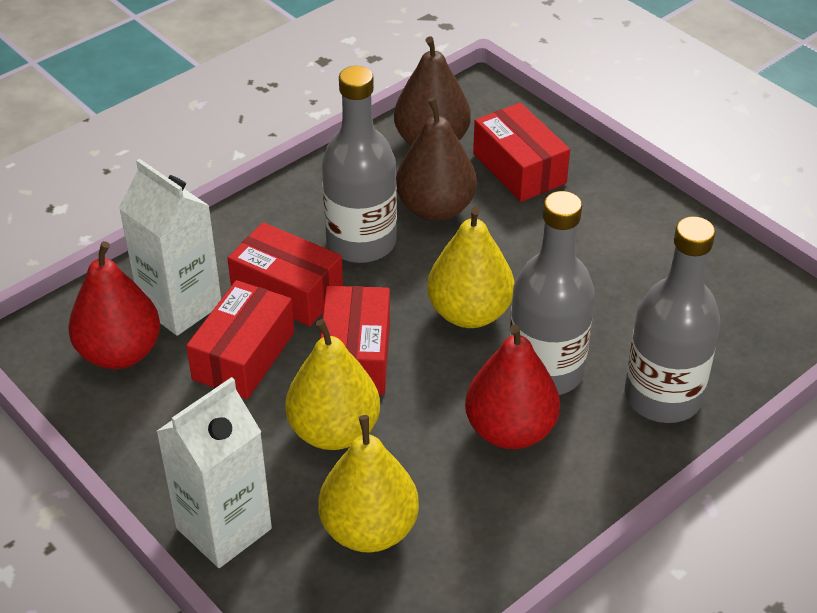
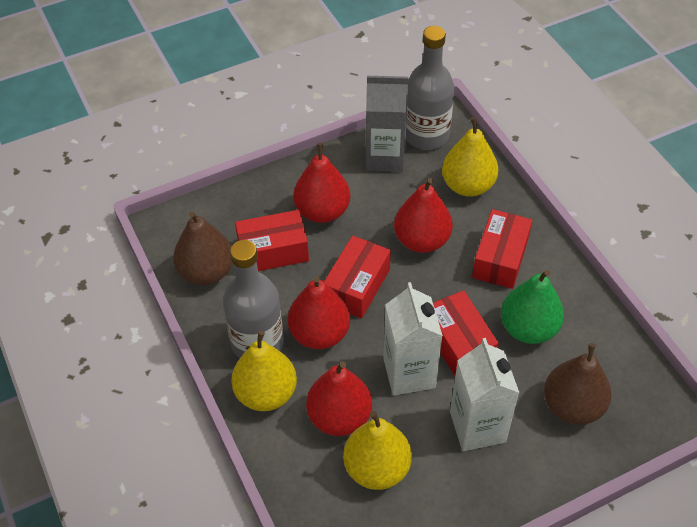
green pear: none = 0 -> [501,270,564,344] = 1
grey bottle: [322,66,397,263] [509,191,595,395] [624,216,720,423] = 3 -> [223,240,284,358] [406,26,454,150] = 2
grey carton: none = 0 -> [366,76,408,172] = 1
red pear: [68,241,160,369] [465,324,560,449] = 2 -> [288,276,350,349] [293,143,350,223] [306,362,372,436] [394,178,453,253] = 4

